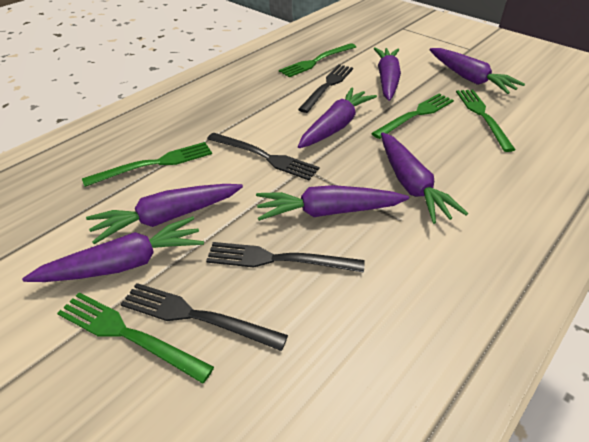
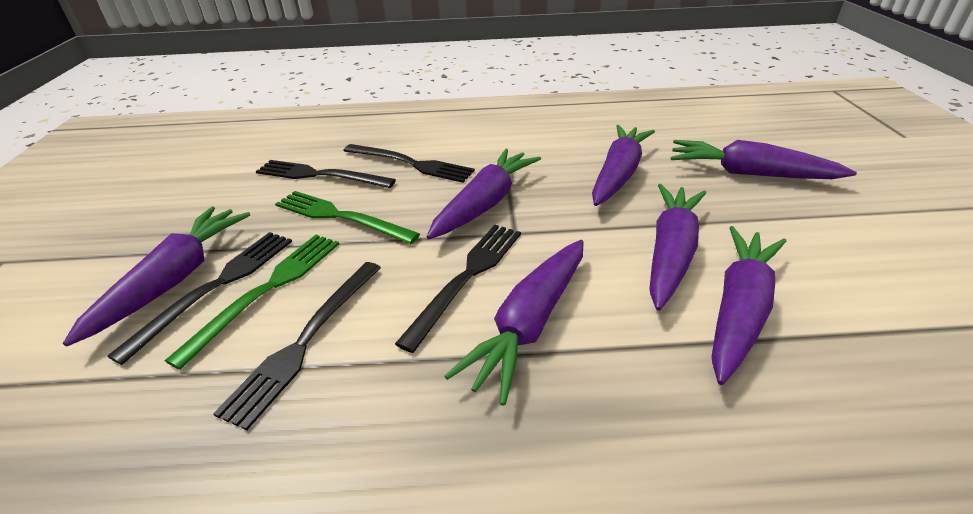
black fork: [121,283,288,351] [206,242,365,273] [207,133,319,180] [298,64,353,113] = 4 -> [107,232,292,365] [213,262,381,430] [256,160,396,188] [343,144,475,183] [395,224,521,353] = 5
green fork: [57,293,214,384] [82,142,212,187] [279,43,356,77] [371,94,454,139] [456,90,515,152] = 5 -> [165,235,339,370] [275,191,420,244] = 2

